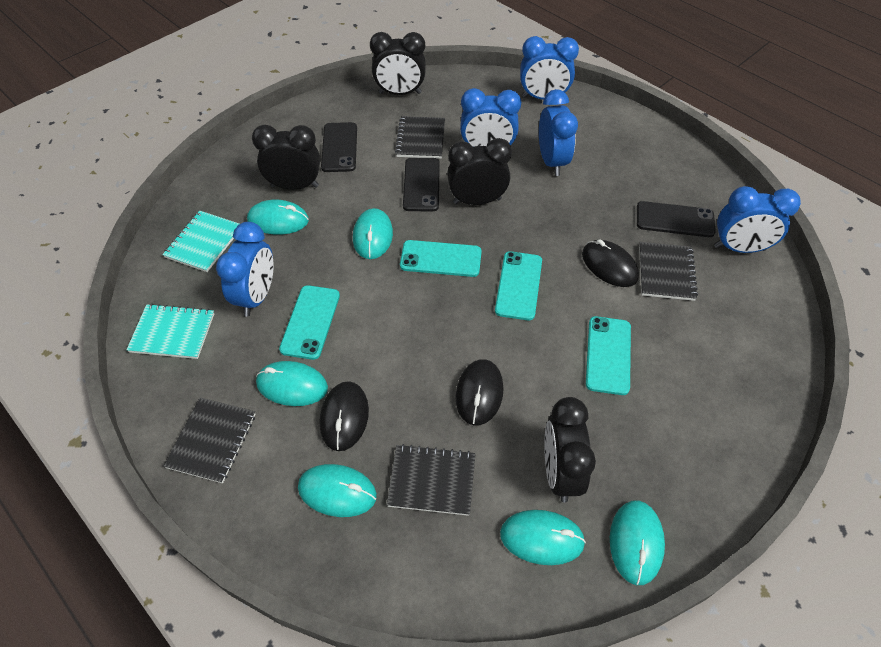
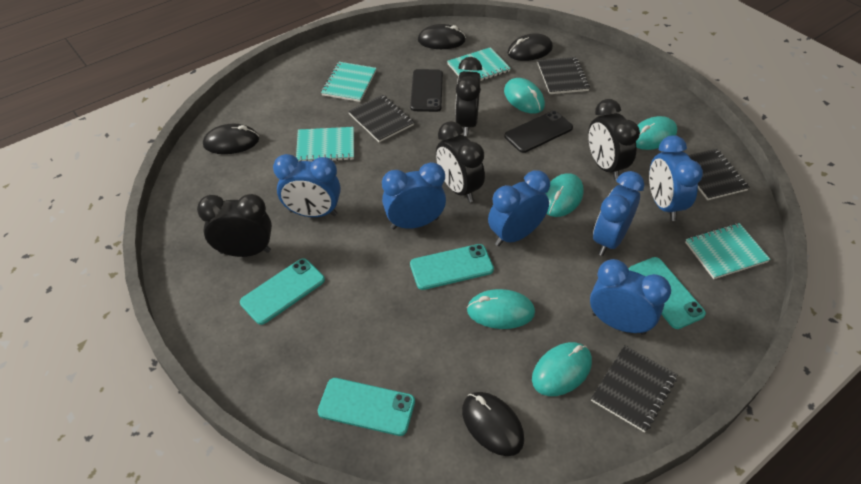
black mouse: [320,381,369,451] [455,359,504,425] [582,240,639,287] = 3 -> [203,124,259,154] [418,24,466,49] [462,392,524,456] [508,33,553,61] = 4
black phone: [321,122,357,172] [403,158,440,211] [637,201,716,237] = 3 -> [410,69,443,112] [505,111,573,153] = 2
blue clock: [216,222,274,317] [460,88,521,147] [520,36,579,100] [539,89,578,176] [714,186,801,253] = 5 -> [273,154,341,217] [382,162,446,229] [488,170,550,246] [590,259,671,335] [593,171,644,256] [649,135,703,221] = 6
turquoise mouse: [247,200,309,235] [256,361,328,406] [298,464,377,517] [353,208,393,259] [500,510,586,565] [610,500,665,585] = 6 -> [467,289,535,329] [504,78,545,114] [532,342,592,396] [545,173,584,217] [636,116,677,150] = 5
turquoise notebook: [126,304,214,359] [162,211,239,272] = 2 -> [296,127,354,162] [321,62,377,102] [447,47,511,81] [685,223,770,279] = 4

